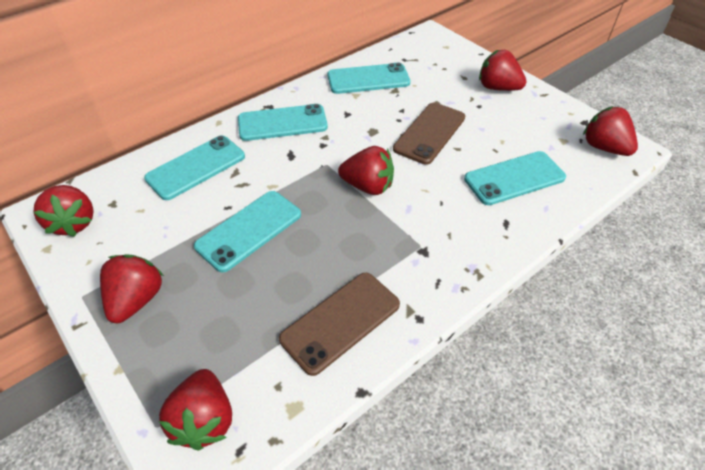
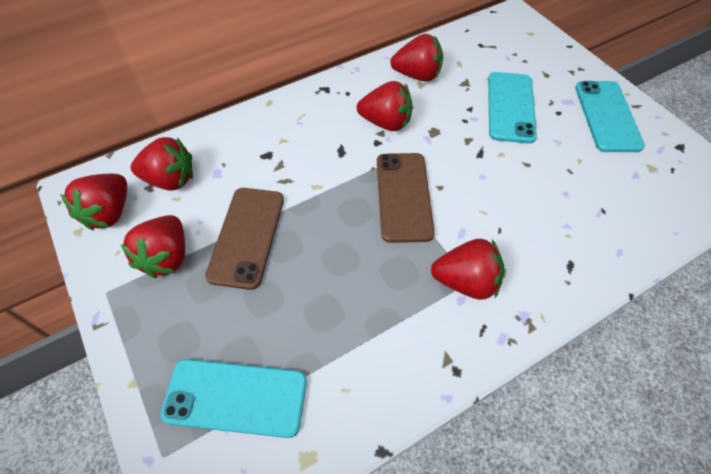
turquoise phone: [144,136,245,200] [194,191,301,273] [238,104,328,141] [327,63,410,94] [464,151,566,205] = 5 -> [160,359,307,438] [488,72,537,144] [575,81,645,152] = 3

